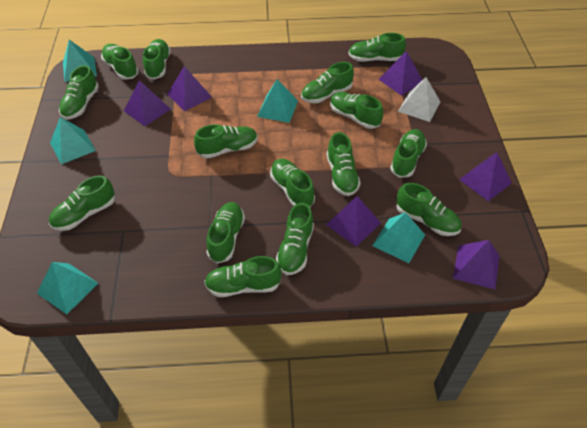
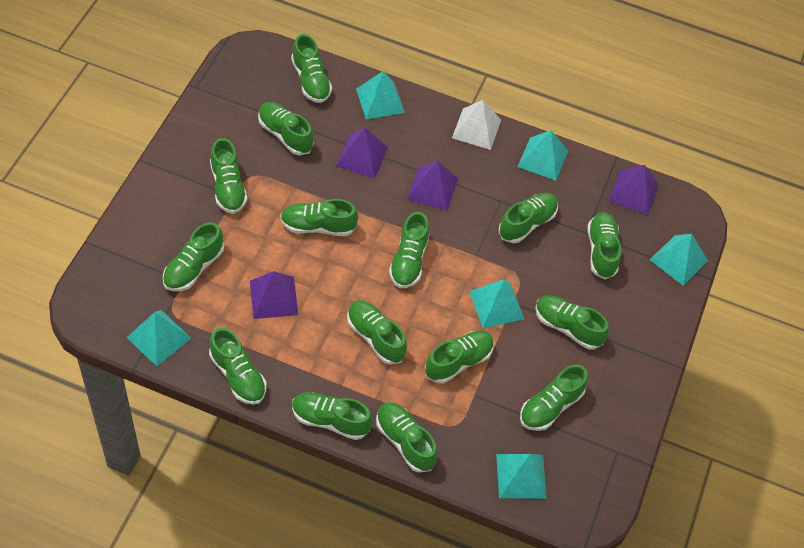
purple pyramid: [124,80,170,126] [167,66,212,111] [326,196,381,247] [378,51,422,96] [453,240,500,290] [459,152,512,201] = 6 -> [250,271,298,319] [336,127,388,178] [407,160,458,210] [608,165,659,215] = 4
turquoise pyramid: [37,262,98,314] [50,117,96,164] [63,40,97,82] [257,79,298,123] [372,213,425,263] = 5 -> [126,310,192,366] [356,71,405,120] [469,279,524,328] [496,454,547,499] [518,130,568,181] [650,234,708,286] = 6

